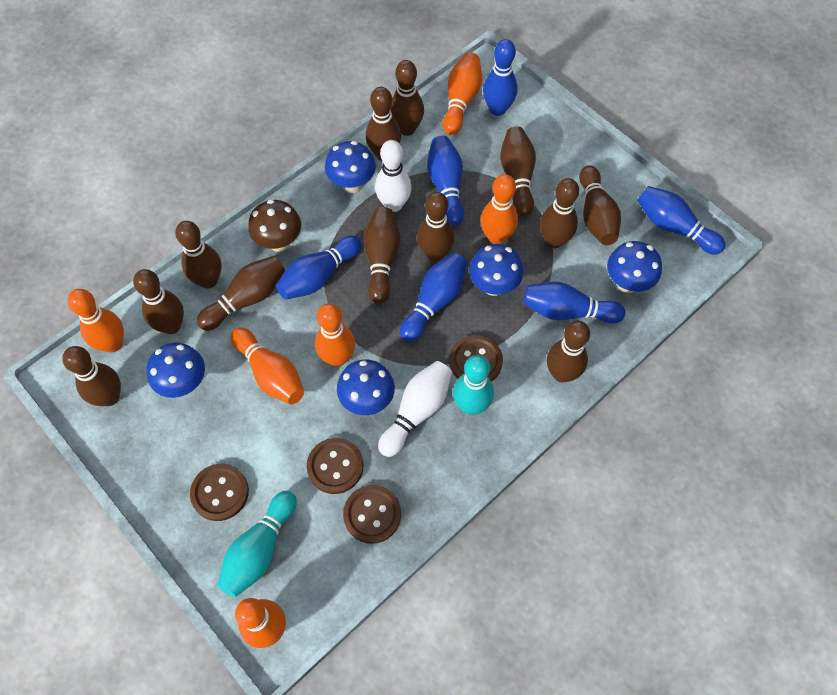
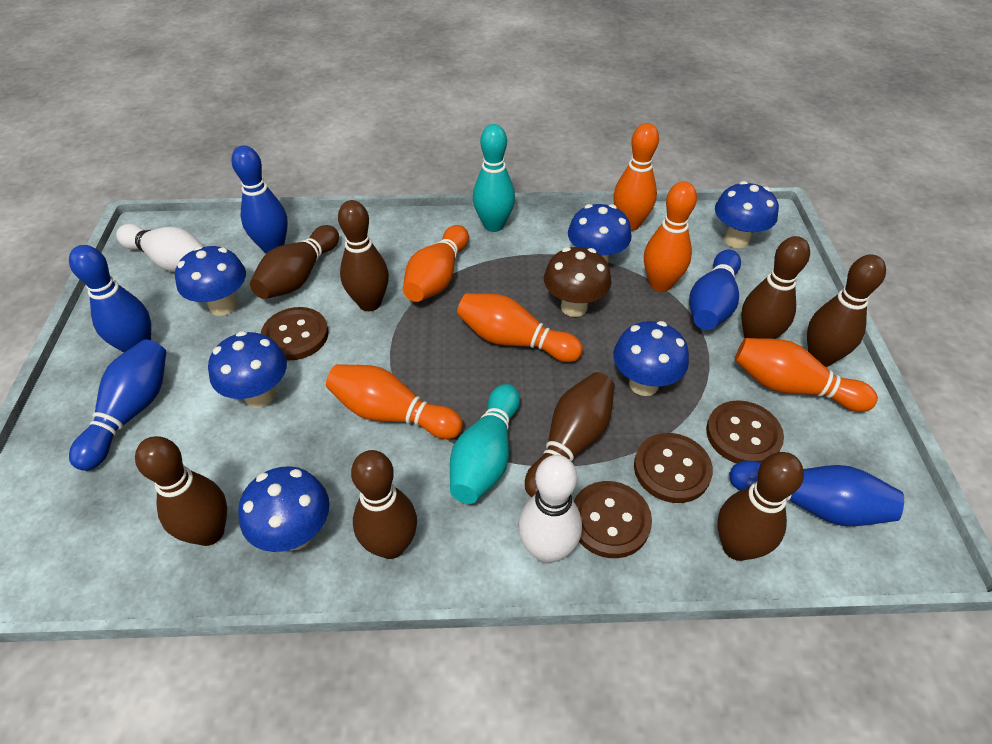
blue bowling pin: [276,236,362,300] [400,253,467,342] [427,136,464,226] [483,39,518,116] [523,282,625,324] [637,186,726,255] = 6 -> [69,245,151,352] [69,339,166,471] [231,145,288,254] [689,250,741,330] [729,461,904,526] = 5
blue mushroom: [146,342,205,398] [325,141,376,193] [337,359,395,415] [469,244,524,296] [607,241,662,293] = 5 -> [175,246,246,316] [208,331,287,408] [238,466,330,552] [568,204,632,263] [613,321,689,396] [715,181,779,248] = 6
brown bowling pin: [62,346,121,406] [133,269,184,334] [175,221,222,288] [197,256,285,331] [363,207,401,304] [366,87,401,161] [390,60,424,136] [417,192,455,261] [500,127,536,217] [540,178,579,248] [547,321,590,382] [579,165,621,245] = 12 -> [135,436,227,546] [250,225,339,299] [338,200,389,311] [351,450,417,559] [525,372,615,497] [717,452,804,561] [741,236,810,339] [807,255,886,367] = 8

